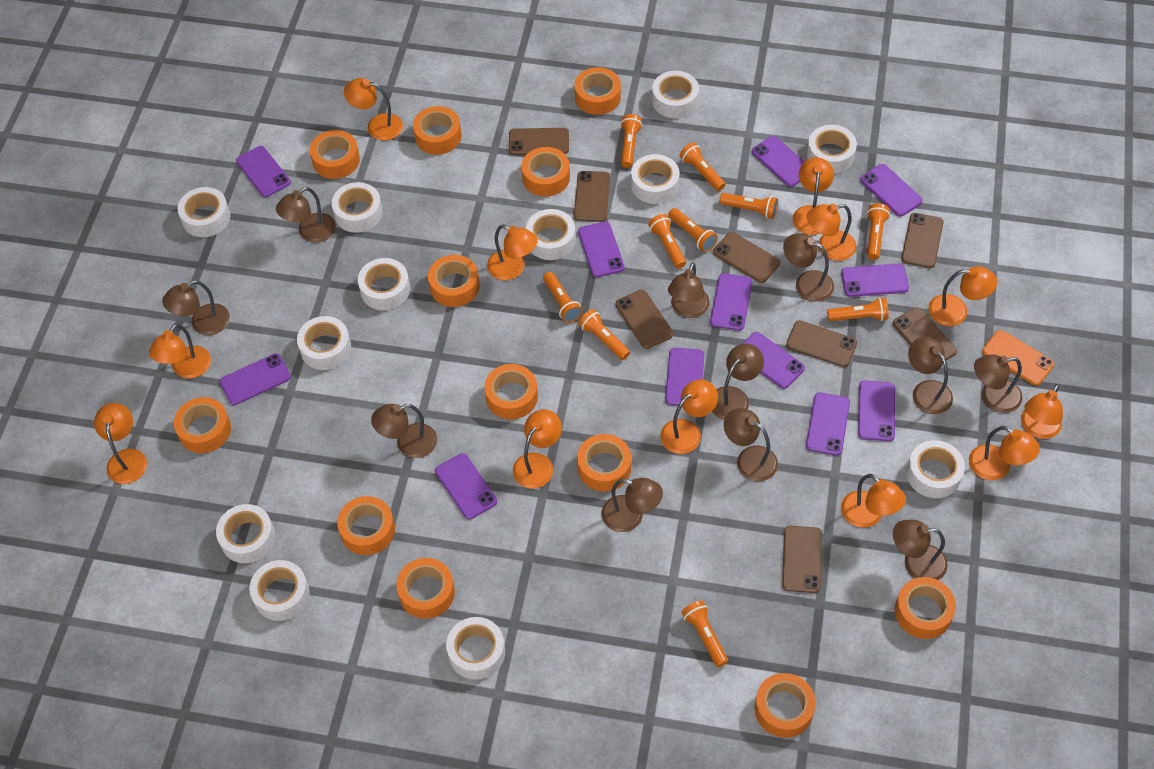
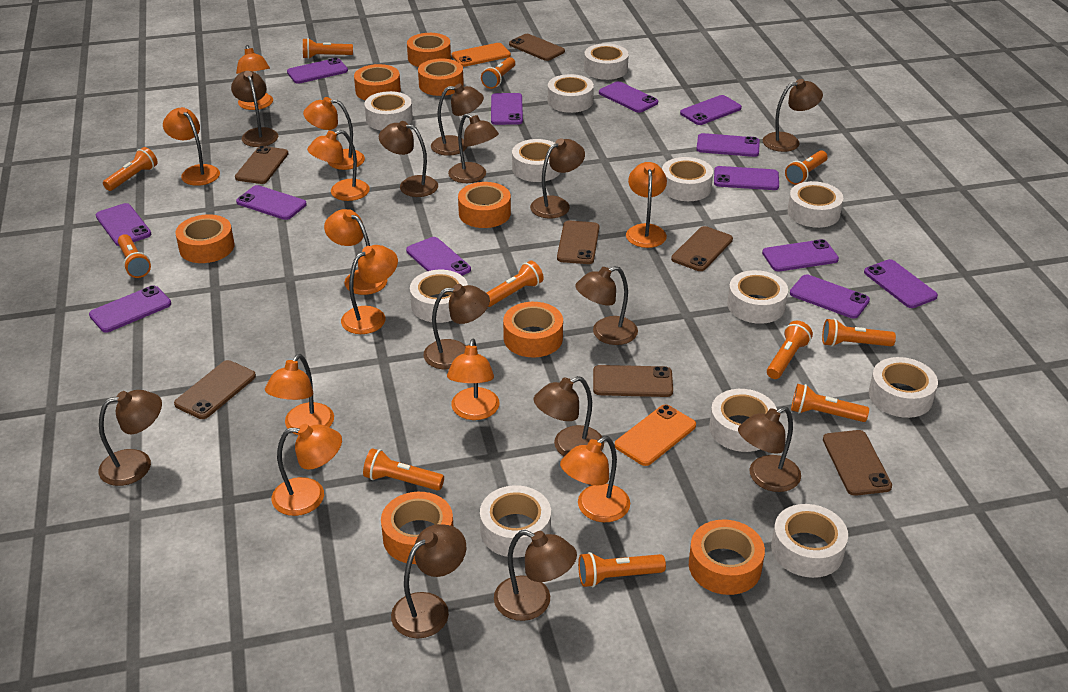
brown lamp: [162,280,230,335] [276,187,336,243] [371,404,437,458] [601,478,663,532] [668,262,710,318] [712,344,764,420] [724,408,778,481] [783,233,834,302] [893,520,948,580] [908,337,953,414] [974,354,1023,413] = 11 -> [98,390,162,486] [231,71,278,147] [379,121,438,197] [391,524,466,639] [423,284,490,369] [431,84,484,156] [448,114,499,183] [494,530,577,621] [530,138,585,219] [534,376,604,457] [575,266,638,345] [738,406,801,492] [763,79,823,152] = 13
brown phone: [509,128,569,155] [574,171,610,222] [616,290,673,349] [713,232,780,283] [782,525,822,593] [786,320,857,367] [893,307,957,360] [901,213,944,268] = 8 -> [174,360,256,419] [235,146,289,184] [509,34,565,61] [557,220,599,264] [593,365,673,397] [671,226,733,271] [823,430,892,496] = 7
orange flashlight: [543,272,583,323] [578,309,630,360] [620,114,642,168] [648,214,686,269] [668,208,718,252] [679,142,726,191] [681,600,728,667] [720,193,778,219] [827,297,889,322] [867,203,890,260] = 10 -> [103,147,158,191] [118,234,151,278] [303,38,353,59] [363,448,444,491] [481,57,515,89] [487,261,544,307] [578,552,666,587] [767,321,813,379] [785,150,828,185] [791,384,869,422] [822,319,896,347] = 11
orange lamp: [94,403,147,484] [149,324,211,379] [344,78,403,140] [487,225,538,280] [513,409,562,489] [660,379,718,454] [793,157,834,235] [807,204,856,261] [841,474,906,528] [928,266,997,326] [969,426,1040,480] [1021,384,1063,439] = 12 -> [163,107,220,186] [236,45,273,110] [265,354,334,435] [272,424,342,516] [303,97,365,170] [307,130,370,201] [324,209,387,295] [341,245,398,334] [447,339,500,420] [560,436,630,522] [626,162,667,248] = 11
orange phone: [982,330,1055,386] = 1 -> [452,43,511,67] [615,405,696,466] = 2
orange tape: [174,397,231,453] [310,130,360,179] [337,496,395,555] [396,558,455,619] [413,106,462,155] [428,255,480,307] [484,364,538,419] [521,147,570,196] [574,67,621,115] [577,434,631,492] [755,673,816,738] [895,577,956,639] = 12 -> [175,214,234,263] [354,64,401,100] [381,492,453,564] [407,33,451,67] [418,59,464,96] [458,182,511,228] [503,302,563,357] [689,520,765,595] = 8
purple phone: [220,353,291,405] [236,146,291,197] [435,453,497,519] [578,222,625,277] [665,348,704,406] [710,273,752,331] [742,332,805,389] [752,136,805,187] [806,392,850,456] [841,263,909,297] [858,380,895,441] [860,164,923,217] = 12 -> [89,285,171,333] [96,203,151,246] [236,185,307,220] [287,58,348,84] [406,237,471,275] [491,93,523,125] [599,81,658,113] [680,95,742,125] [696,133,760,157] [714,166,779,190] [762,239,839,271] [790,275,870,319] [864,259,938,308] = 13

